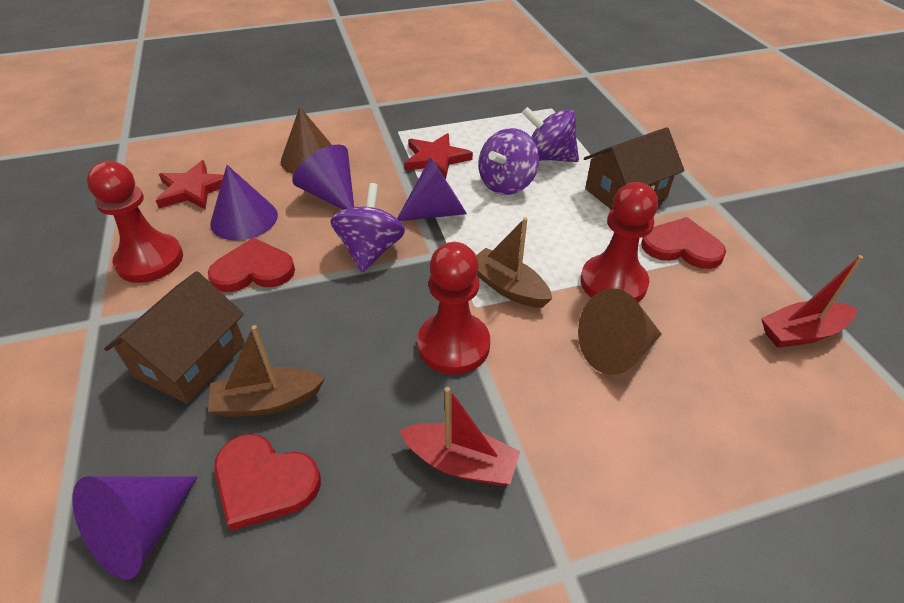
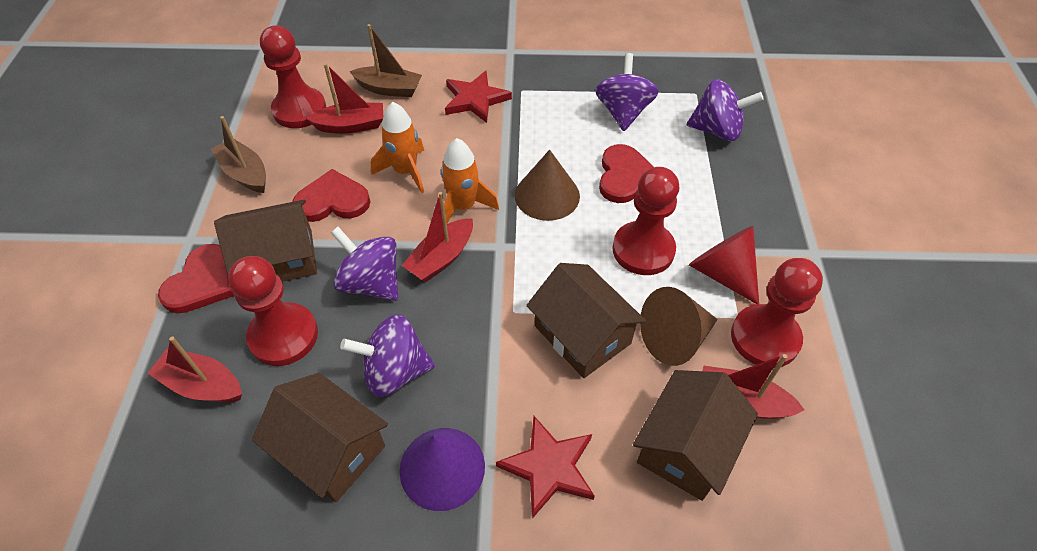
brown house: [104,271,245,403] [584,127,685,210] = 2 -> [214,200,317,282] [252,373,388,502] [526,263,646,378] [633,370,758,501] = 4
orange rocket: none = 0 -> [371,102,424,193] [441,138,499,223] = 2
purple cone: [72,476,198,579] [210,165,278,241] [292,144,354,210] [397,157,467,221] = 4 -> [399,428,485,511] = 1
purple spinning top: [331,183,405,273] [478,128,539,195] [522,107,579,162] = 3 -> [331,227,398,301] [340,314,435,397] [595,53,659,131] [687,79,763,141] = 4
red boat: [399,387,520,486] [761,255,863,348] = 2 -> [148,336,242,402] [306,63,383,134] [402,192,473,282] [702,354,805,419] = 4
red cone: none = 0 -> [689,226,759,304] = 1
red pawn: [87,161,183,283] [417,242,490,374] [581,182,658,302] = 3 -> [228,256,318,366] [260,25,326,128] [612,167,679,275] [731,258,823,368] = 4

